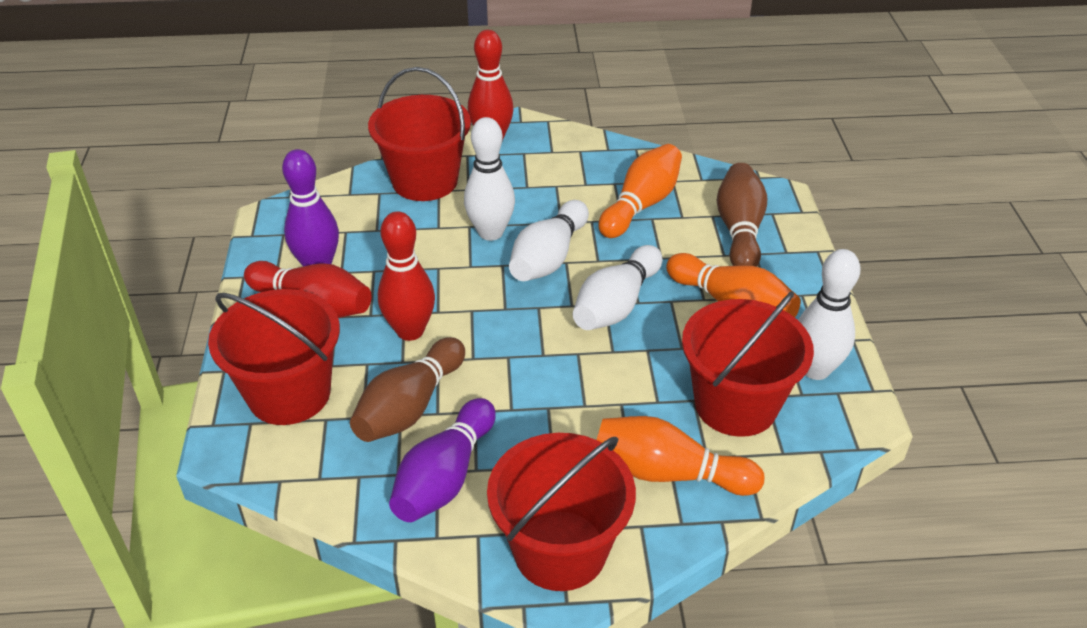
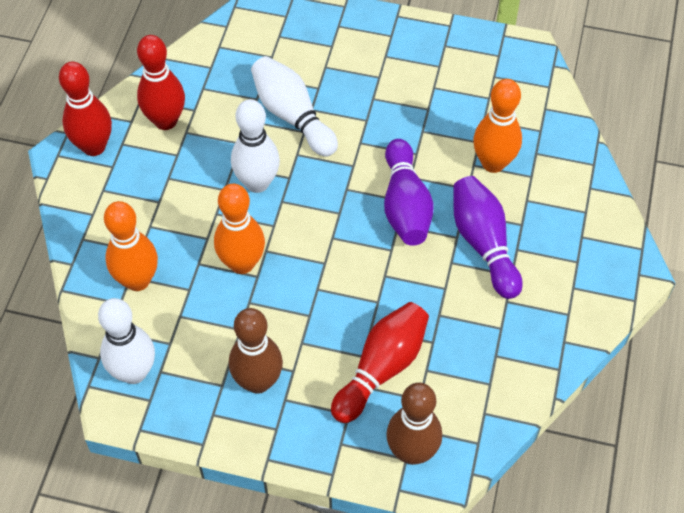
red bucket: [208,289,340,425] [368,67,471,201] [487,433,636,591] [682,291,814,437] = 4 -> none = 0
white bowling pin: [464,117,515,241] [509,200,589,281] [573,245,662,330] [798,249,860,380] = 4 -> [98,298,155,384] [231,99,280,193] [251,56,338,157] = 3

